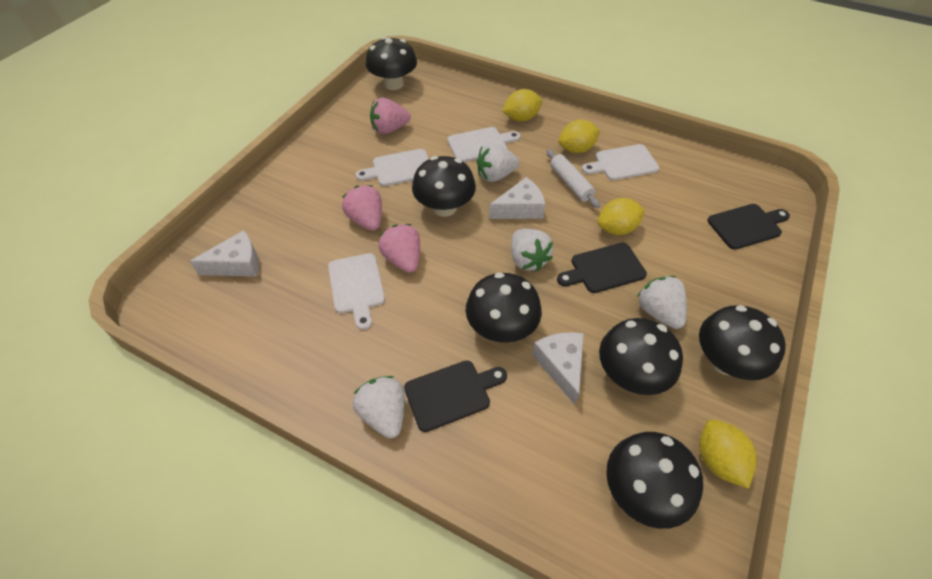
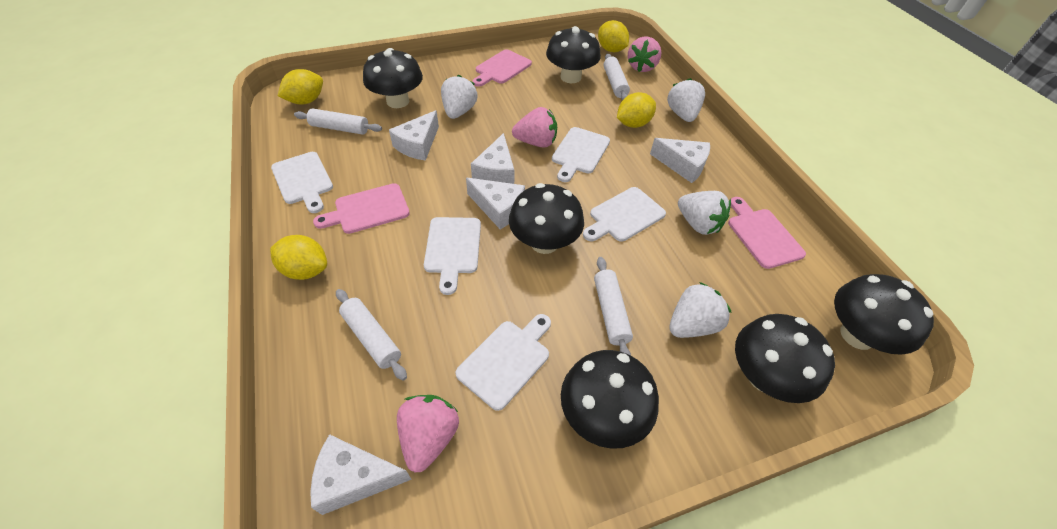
black cutting board: [404,360,507,432] [557,242,647,293] [707,204,790,250] = 3 -> none = 0
pink cutting board: none = 0 -> [313,183,410,234] [473,49,532,87] [728,197,806,269] = 3
white cheese: [190,230,259,276] [489,177,545,219] [532,332,584,405] = 3 -> [310,434,412,515] [389,110,439,161] [466,178,525,229] [471,133,514,184] [650,138,710,183] = 5
white cutting board: [328,253,385,330] [355,149,429,186] [447,127,520,162] [582,144,659,180] = 4 -> [271,152,333,213] [424,217,481,295] [455,314,551,411] [552,127,610,182] [583,187,666,242] = 5
white rolling pin: [546,149,600,208] = 1 -> [294,108,382,135] [336,289,407,381] [594,257,633,355] [604,54,630,100] = 4

